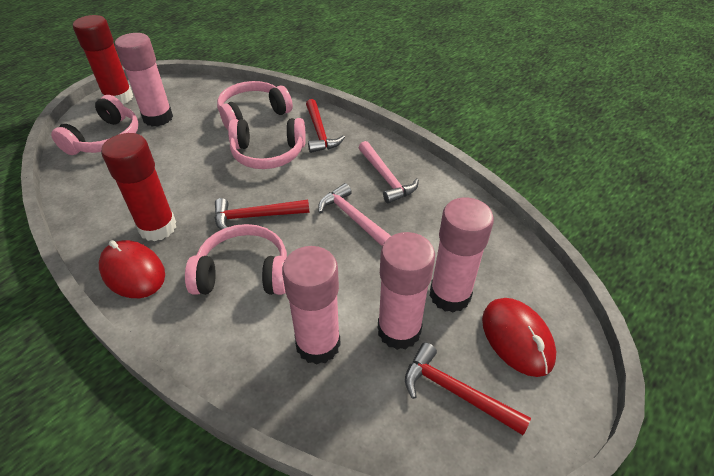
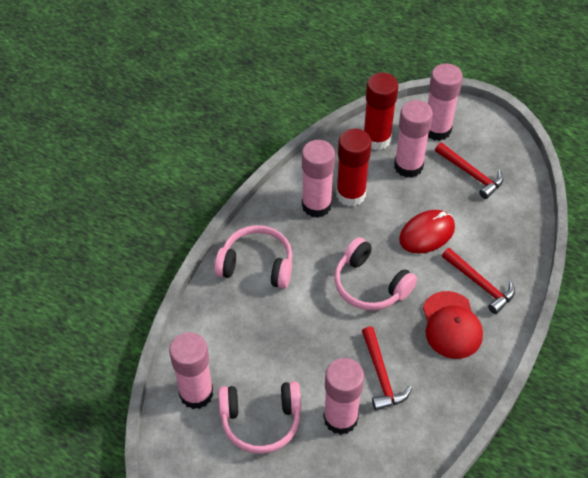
pink glue stick: [115,33,173,127] [282,246,341,365] [378,232,435,350] [430,197,494,313] = 4 -> [169,332,213,409] [302,140,335,218] [323,358,364,435] [394,100,433,178] [428,63,463,141] = 5
pink hammer: [318,183,391,246] [359,141,419,204] = 2 -> none = 0
pink headphones: [51,95,139,155] [185,224,287,295] [217,81,293,130] [228,118,306,169] = 4 -> [214,225,293,289] [218,381,301,454] [334,237,417,310] = 3
red cap: none = 0 -> [423,291,483,359] = 1
red mouse: [99,240,165,298] [482,298,556,377] = 2 -> [399,210,455,254] = 1

